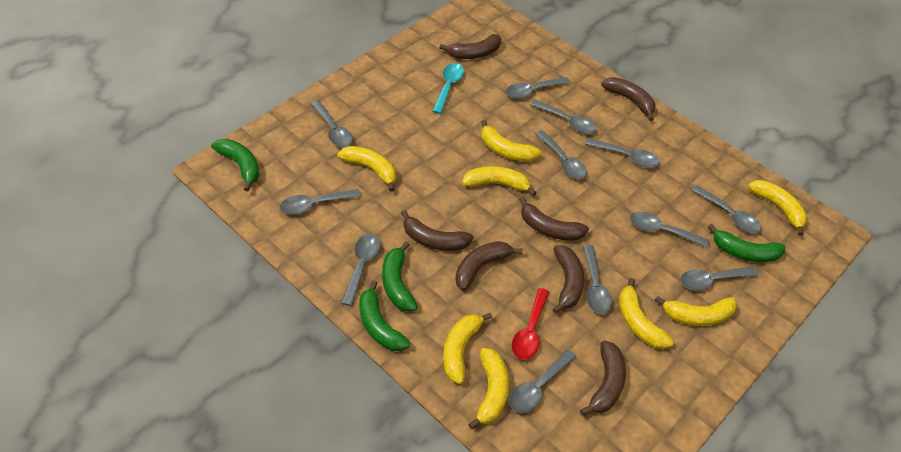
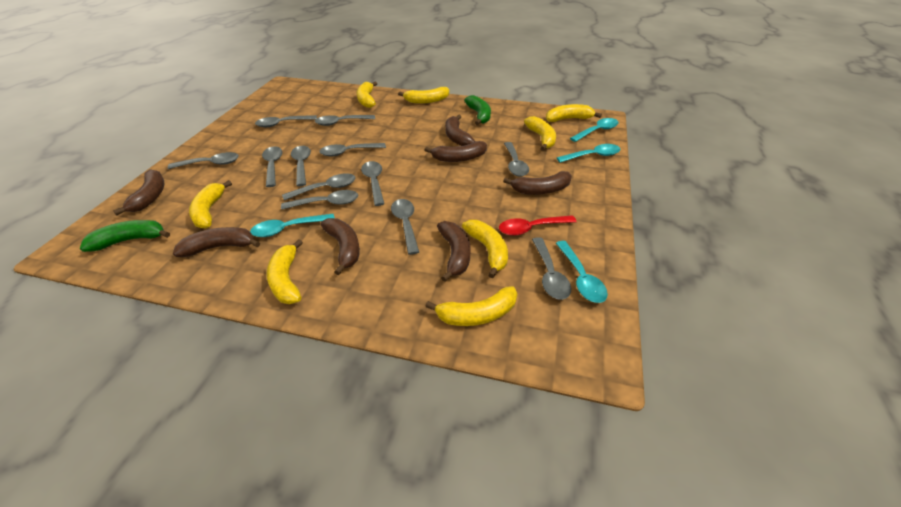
green banana: [211,139,259,191] [359,280,410,351] [382,242,418,312] [708,224,785,262] = 4 -> [80,220,170,252] [464,95,491,125] = 2
turquoise spoon: [432,63,464,114] = 1 -> [250,214,335,237] [556,241,608,303] [557,144,620,163] [570,118,619,142] = 4

